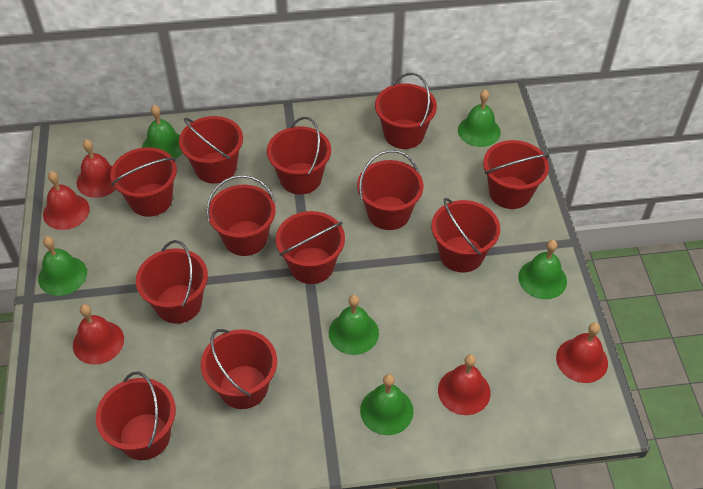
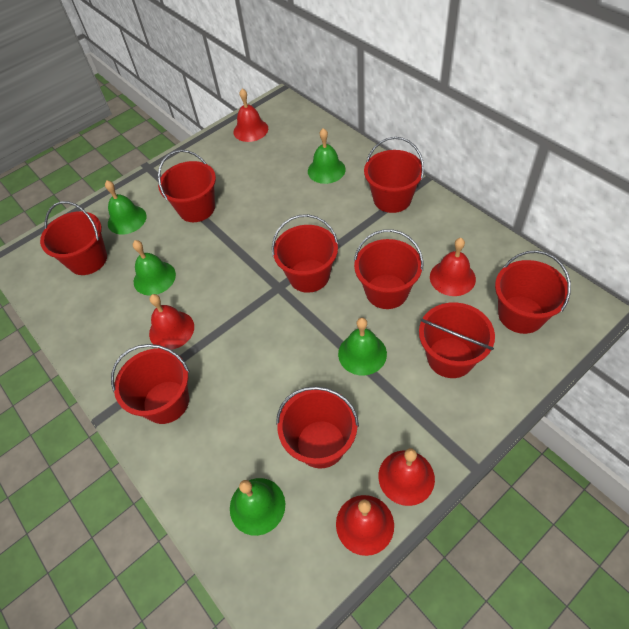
green bell: [38,236,87,296] [142,105,182,159] [329,295,379,355] [360,374,414,435] [458,89,501,147] [518,240,567,299] = 6 -> [105,180,146,235] [133,240,176,295] [230,478,285,536] [308,128,346,184] [338,318,387,376] = 5
red bucket: [96,372,176,460] [110,147,177,217] [136,240,208,324] [179,116,243,184] [201,329,277,409] [206,175,276,256] [267,117,331,195] [276,211,345,284] [357,150,424,230] [375,73,437,149] [431,198,500,273] [483,140,549,209] = 12 -> [40,201,107,275] [111,344,189,424] [158,150,216,222] [272,214,338,293] [276,386,359,469] [354,229,423,309] [364,137,424,213] [419,302,495,378] [495,250,571,334] = 9

